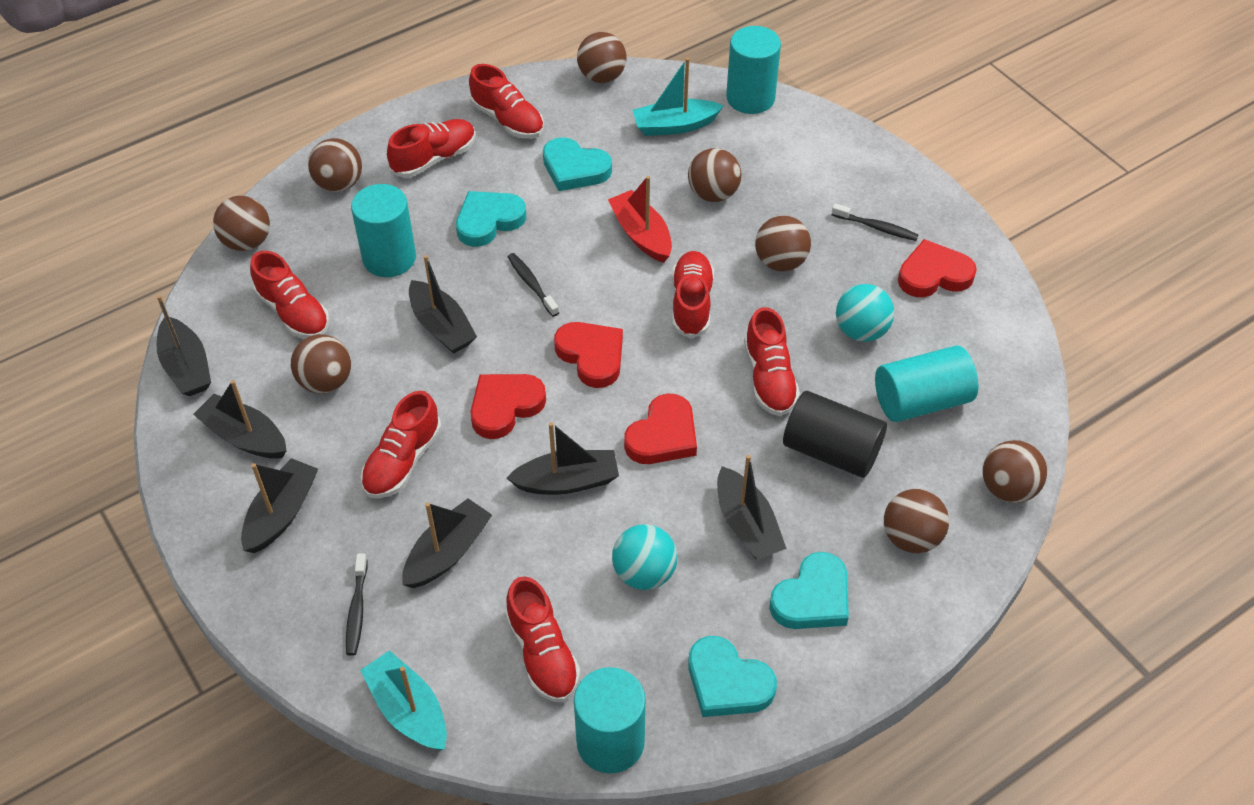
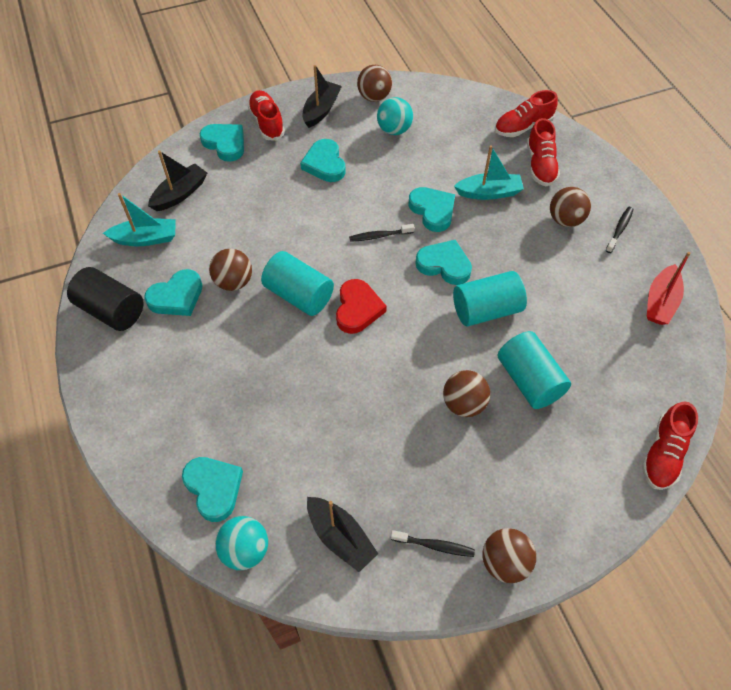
black boat: [157,295,211,396] [193,380,287,459] [241,458,318,553] [402,498,492,588] [409,255,477,354] [506,422,619,495] [717,455,787,560] = 7 -> [148,150,207,211] [302,65,342,128] [307,497,378,572] = 3
brown ball: [213,196,270,251] [291,334,351,394] [308,138,362,192] [577,32,627,83] [688,148,741,202] [755,216,811,272] [884,489,949,553] [982,440,1047,503] = 8 -> [209,249,252,291] [357,65,392,102] [443,370,490,417] [483,528,536,583] [550,187,591,227] = 5
red heart: [470,374,546,439] [554,322,623,388] [624,394,697,464] [898,239,977,297] = 4 -> [336,279,387,334] = 1
red shoe: [250,251,329,339] [361,391,441,499] [387,119,476,178] [469,64,544,139] [505,576,580,702] [672,251,714,339] [744,307,800,416] = 7 -> [247,90,285,141] [495,90,558,137] [527,118,560,186] [642,401,698,490] = 4
turquoise cylinder: [351,184,416,277] [574,667,646,773] [726,26,781,114] [875,346,978,422] = 4 -> [261,251,334,316] [453,271,527,326] [498,331,571,409] = 3
turquoise heart: [456,191,526,247] [543,137,612,191] [688,636,777,717] [769,552,849,629] = 4 -> [144,269,202,316] [182,457,243,522] [199,124,244,162] [300,139,346,182] [408,187,455,232] [415,240,472,285] = 6

